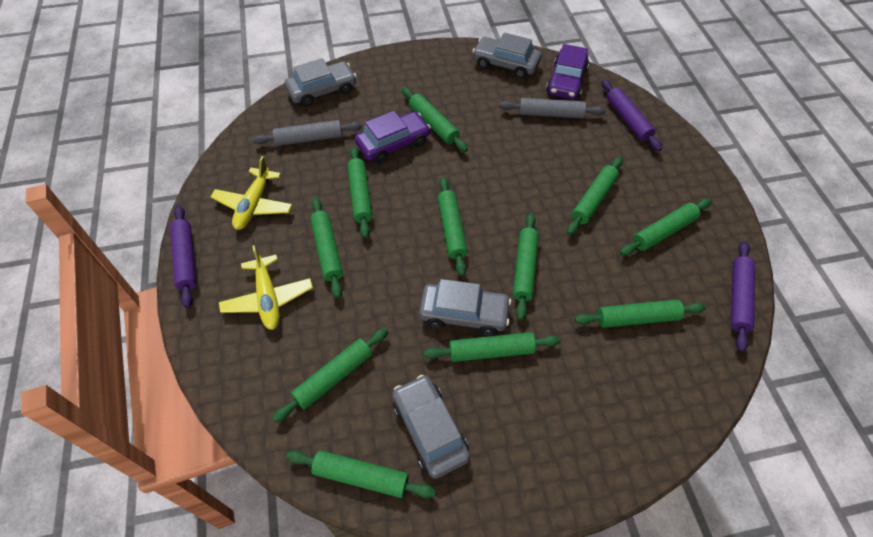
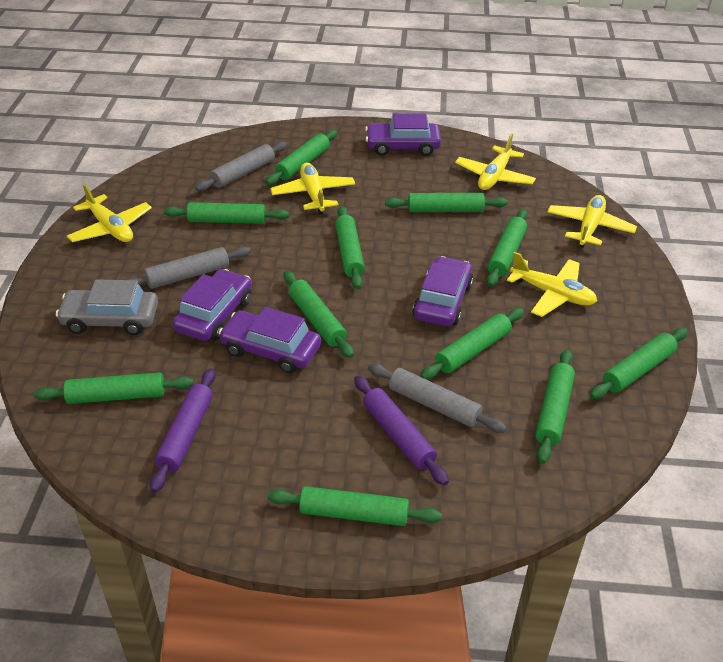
grey car: [285,58,357,107] [393,375,470,479] [419,279,511,336] [472,33,542,78] = 4 -> [56,279,158,335] = 1
grey rolling pin: [252,120,362,146] [499,98,606,118] = 2 -> [126,246,251,289] [195,141,287,191] [368,363,507,433] = 3
purple car: [355,111,431,163] [546,44,589,99] = 2 -> [172,269,252,341] [219,307,321,373] [365,113,441,156] [413,256,473,326] = 4
purple rolling pin: [170,205,196,308] [601,79,662,152] [731,241,755,352] = 3 -> [150,368,216,493] [354,376,449,486] = 2
yellow plane: [211,156,292,230] [219,245,313,330] = 2 -> [67,183,152,242] [270,163,355,214] [455,133,536,190] [507,252,597,317] [547,195,637,248] = 5

